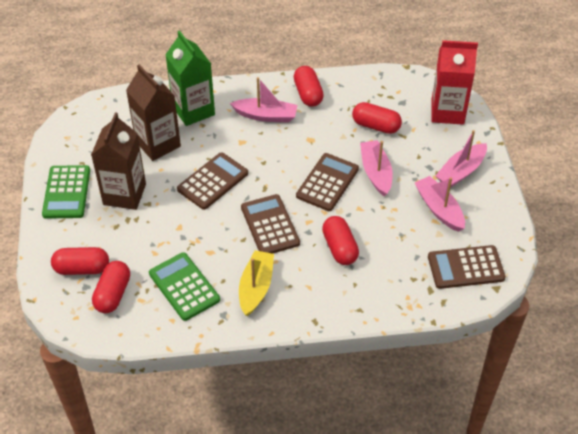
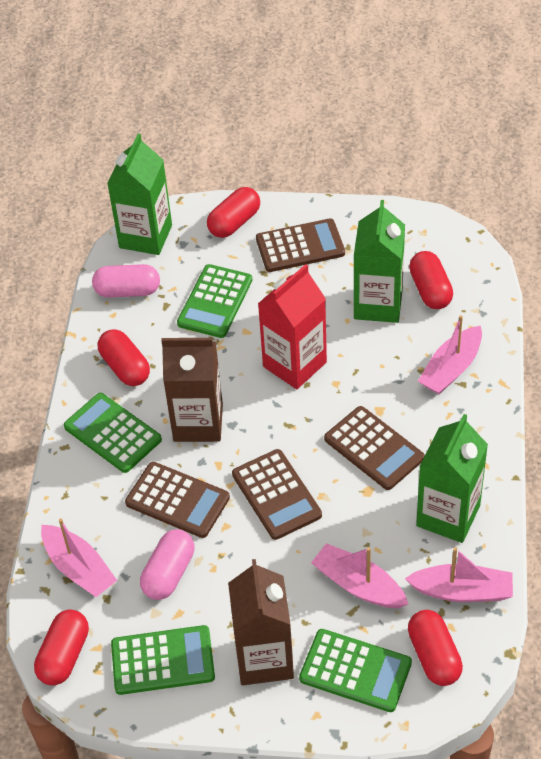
green calculator: [42,165,90,219] [149,252,220,321] = 2 -> [64,393,162,473] [111,625,215,695] [177,264,252,338] [299,629,412,712] = 4
green carton: [165,30,215,126] = 1 -> [107,134,172,255] [354,200,405,323] [416,414,488,543] = 3
pink capsule: none = 0 -> [92,264,160,298] [140,529,195,600] = 2
yellow boat: [239,250,274,316] = 1 -> none = 0

